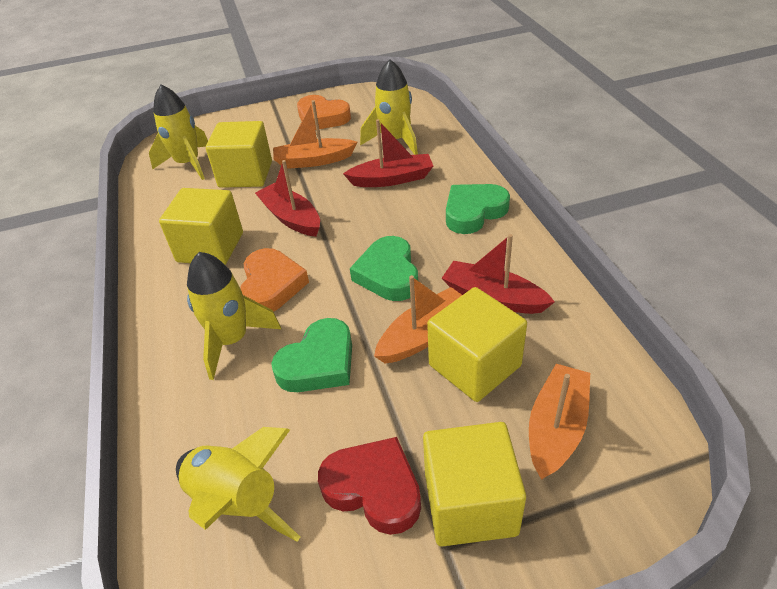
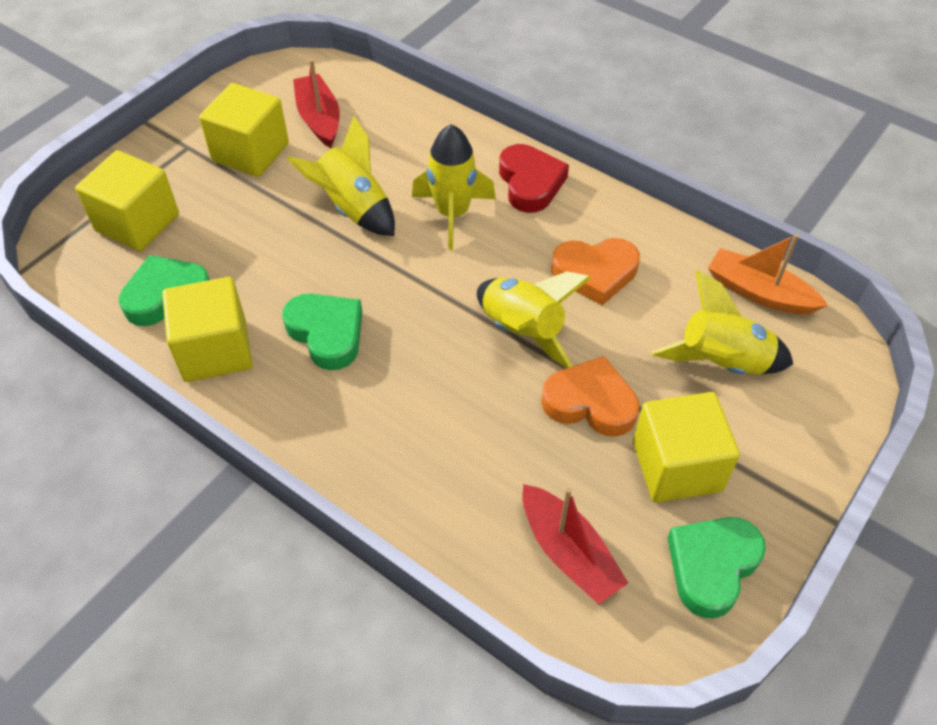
orange boat: [273,100,357,169] [374,275,462,364] [529,364,590,480] = 3 -> [708,234,828,314] = 1
red boat: [255,160,320,237] [343,119,433,187] [442,234,555,314] = 3 -> [293,59,340,148] [522,484,628,605] = 2

